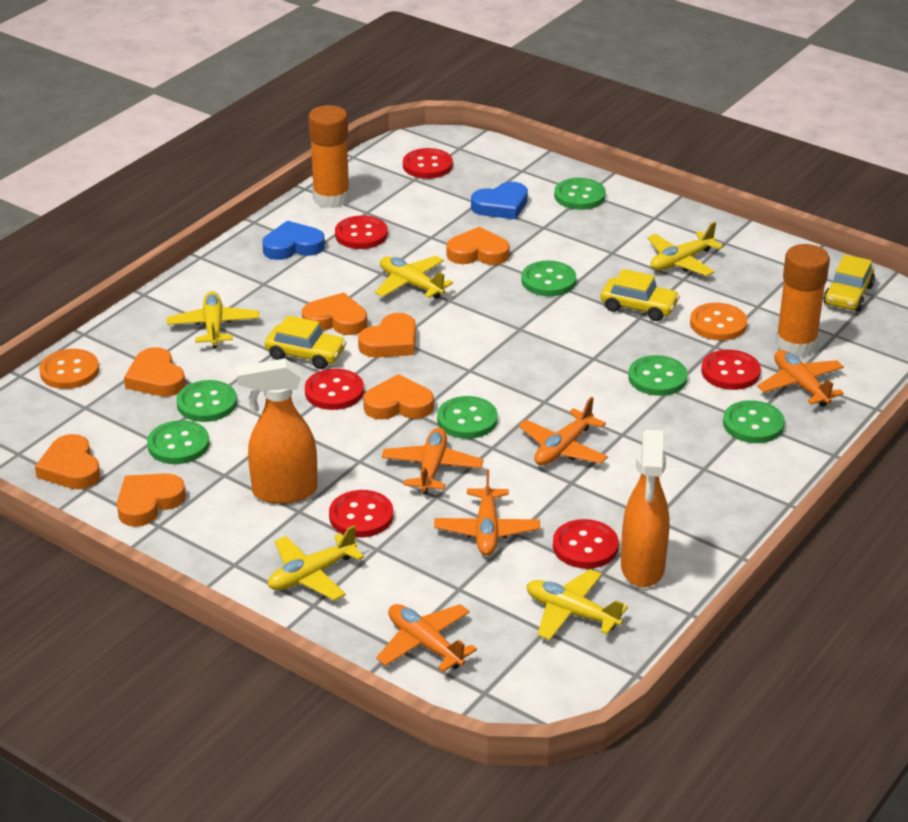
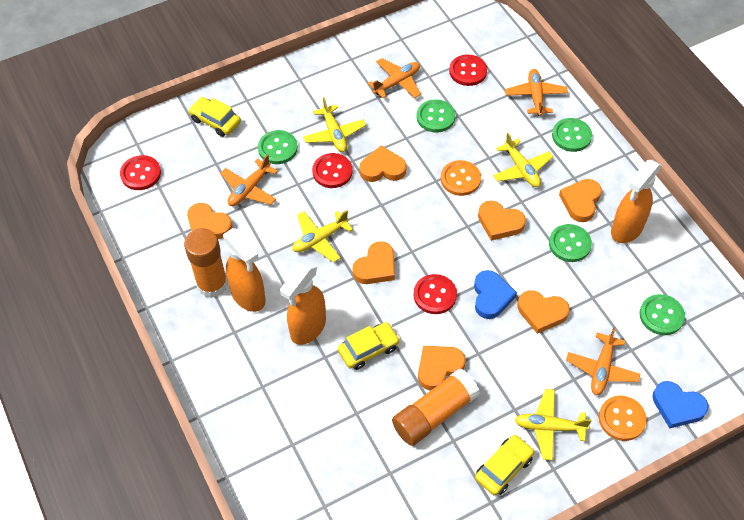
green button: [147,420,210,464] [177,380,237,422] [437,396,498,439] [521,260,576,296] [554,178,606,210] [628,355,688,396] [723,400,785,443] = 7 -> [258,130,298,164] [417,99,455,132] [549,224,592,262] [552,118,592,152] [640,294,685,335] = 5
orange plane: [376,604,477,672] [381,428,483,494] [434,470,540,556] [518,397,608,465] [757,350,844,407] = 5 -> [220,154,278,206] [368,58,421,98] [505,69,568,116] [566,327,640,395] = 4
orange spray bottle: [237,358,317,504] [621,430,669,587] = 2 -> [223,228,266,312] [280,262,326,345] [611,160,662,243] = 3
red button: [305,369,364,410] [329,490,394,538] [335,215,388,249] [403,148,453,179] [553,519,619,569] [701,349,761,390] = 6 -> [120,155,161,190] [312,153,352,188] [413,274,457,314] [449,54,487,86] = 4
yellow plane: [167,291,259,348] [268,525,364,601] [375,256,453,299] [527,569,628,640] [647,222,724,276] = 5 -> [292,210,353,262] [303,97,366,152] [493,133,553,187] [515,389,592,461] = 4

